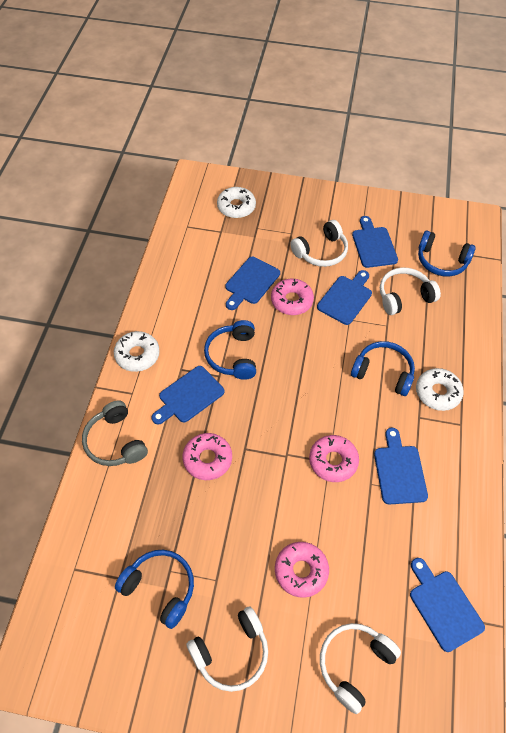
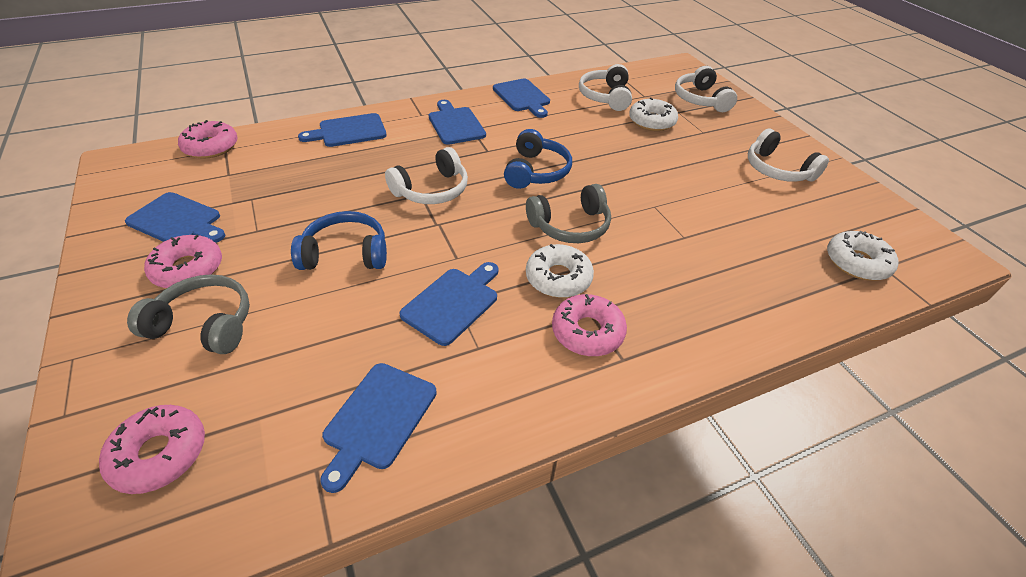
blue headphones: [115,550,194,629] [204,320,256,380] [351,341,415,396] [418,231,476,276] = 4 -> [291,211,387,270] [504,129,572,189] = 2
grey headphones: [82,400,148,466] = 1 -> [127,274,250,354] [526,184,611,243] = 2

